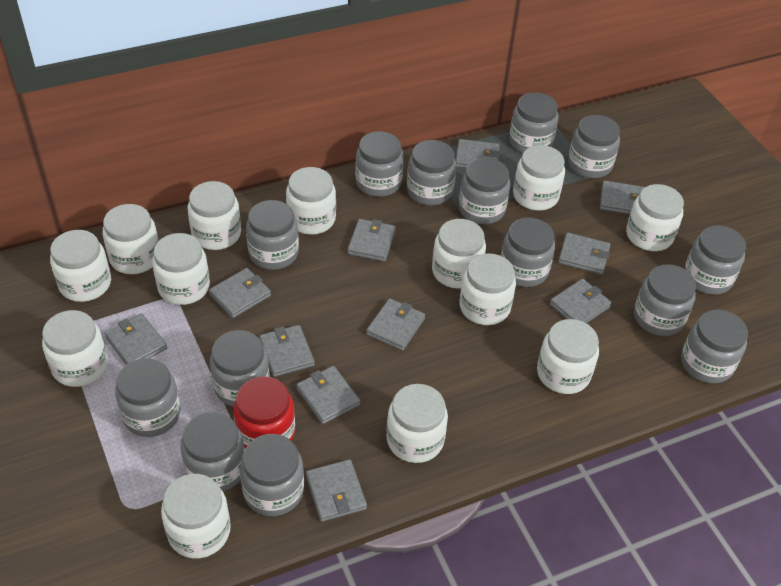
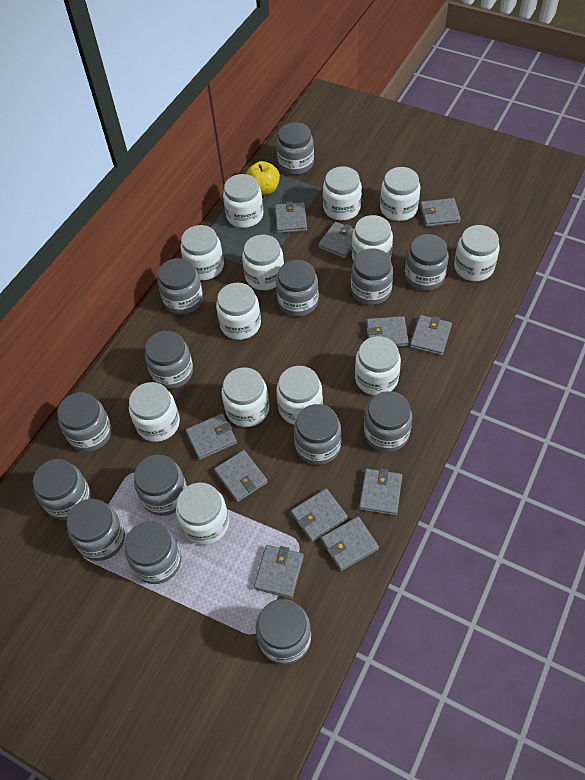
red jar: [234,376,295,448] = 1 -> none = 0
yellow apple: none = 0 -> [246,161,280,195] = 1

